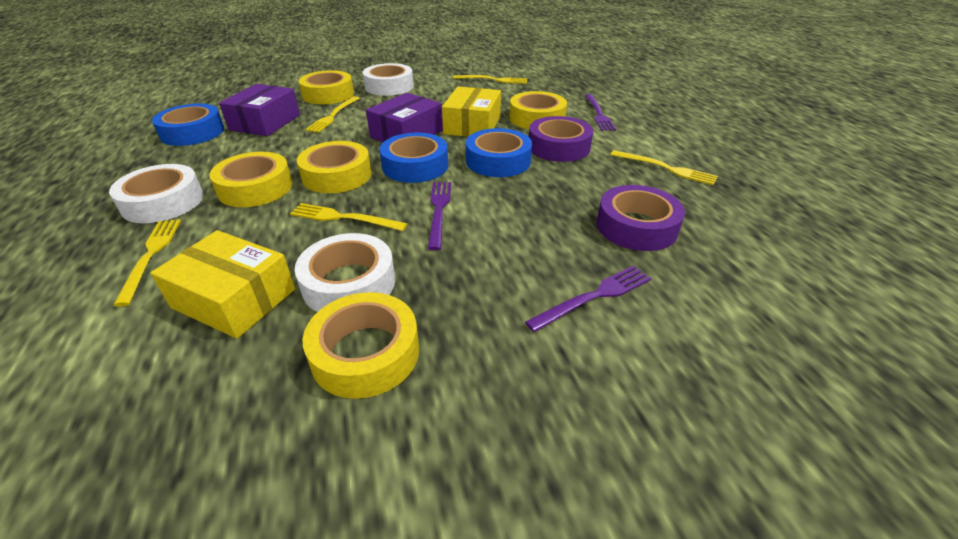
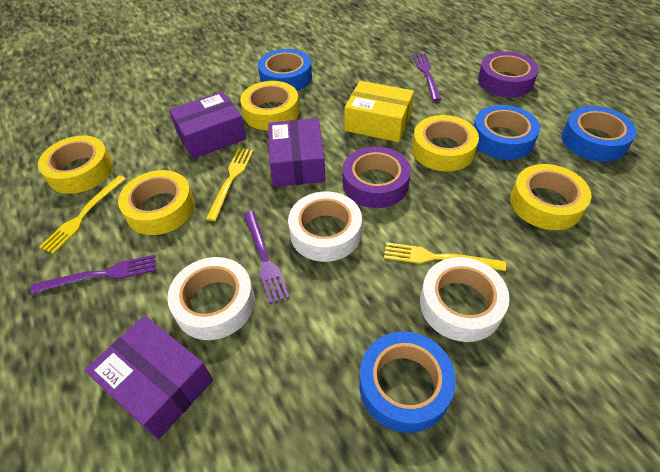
blue tape: [152,104,224,146] [379,132,448,183] [466,128,532,177] = 3 -> [258,49,312,91] [359,332,456,433] [474,105,540,160] [561,106,637,162] = 4
purple box: [219,84,300,136] [366,93,443,142] = 2 -> [85,316,213,440] [169,91,246,159] [268,118,325,187] = 3
yellow box: [151,230,295,339] [442,86,501,137] = 2 -> [344,81,414,142] = 1
yellow fork: [113,219,181,307] [290,203,407,231] [305,96,360,133] [453,75,527,84] [610,150,718,185] = 5 -> [39,175,126,254] [206,148,253,221] [384,242,506,271] = 3

